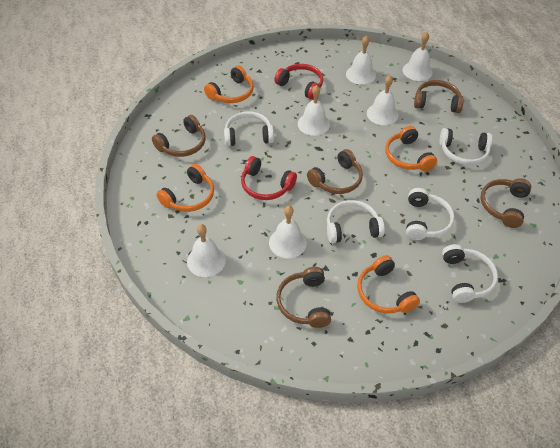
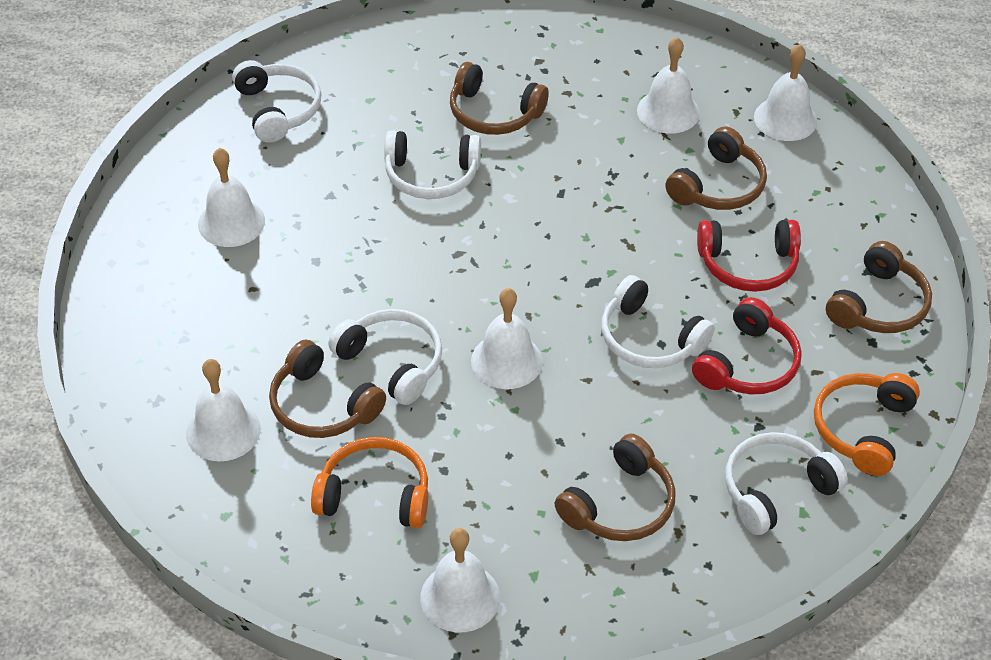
orange headphones: [157,164,214,212] [204,65,254,103] [357,255,420,313] [385,126,437,171] = 4 -> [311,437,428,528] [814,373,920,476] = 2

